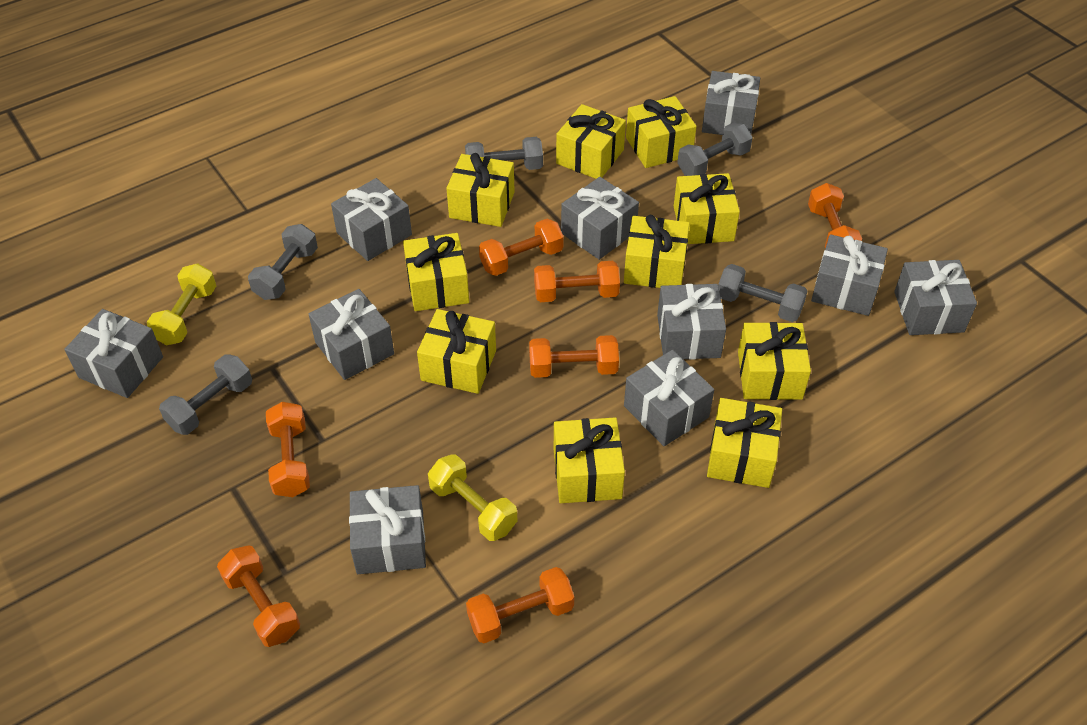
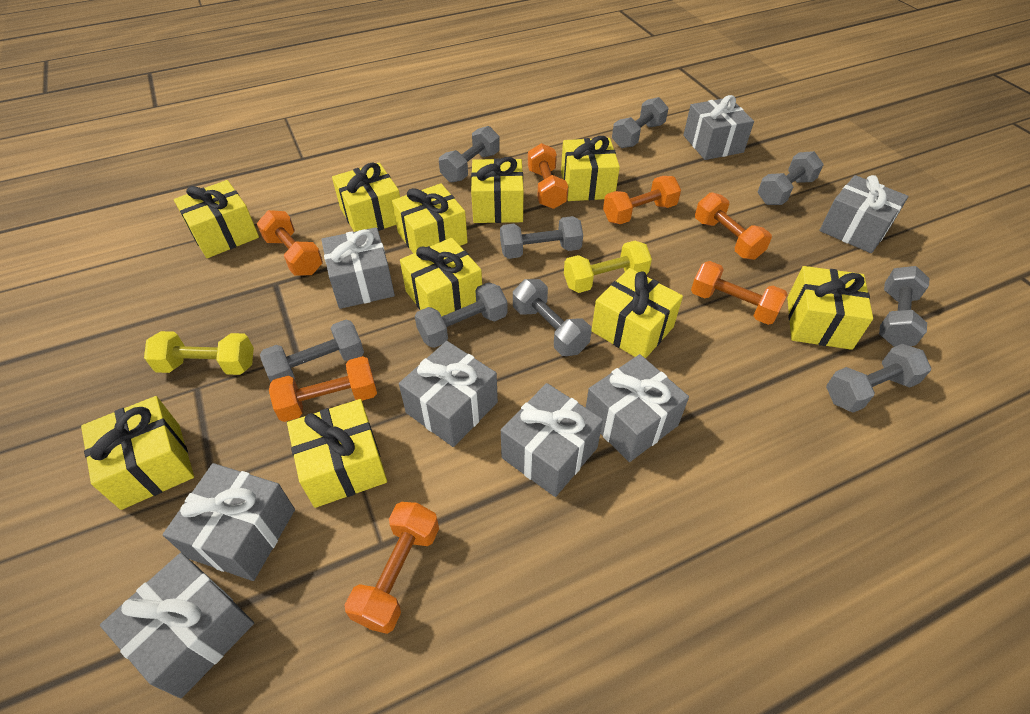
grey dumbbell: [159,354,252,435] [248,224,318,300] [465,137,543,170] [677,123,753,176] [718,264,807,322] = 5 -> [260,320,364,382] [415,282,508,348] [439,126,500,183] [500,216,583,259] [513,279,592,356] [612,97,669,148] [758,151,824,205] [826,344,931,413] [879,266,929,347] = 9
grey gift: [64,309,163,398] [309,289,394,380] [331,178,412,261] [349,485,426,574] [561,177,639,260] [624,350,714,446] [657,284,726,360] [702,71,760,135] [811,234,888,316] [894,260,977,335] = 10 -> [100,553,254,698] [163,463,295,581] [321,227,395,309] [399,341,498,447] [501,383,603,497] [586,354,689,462] [683,95,754,160] [819,175,909,253] = 8

